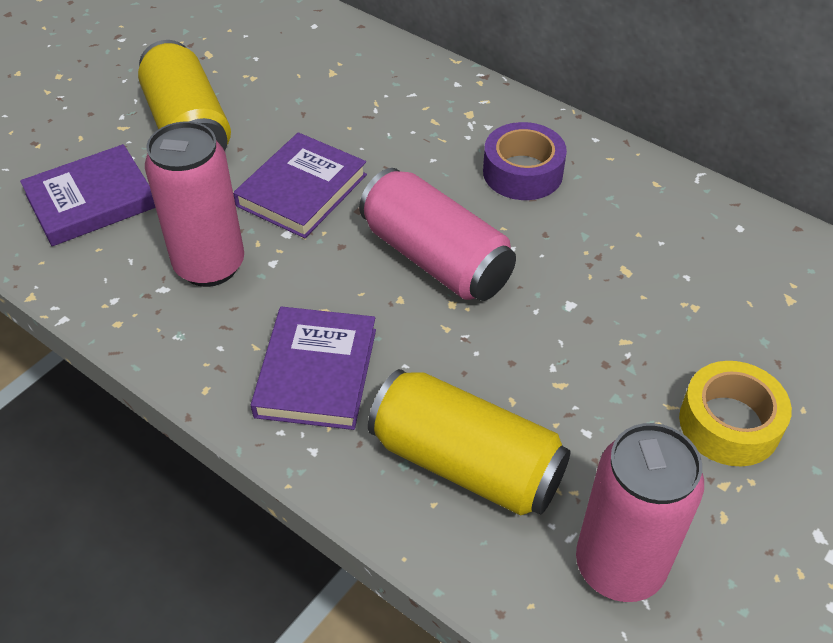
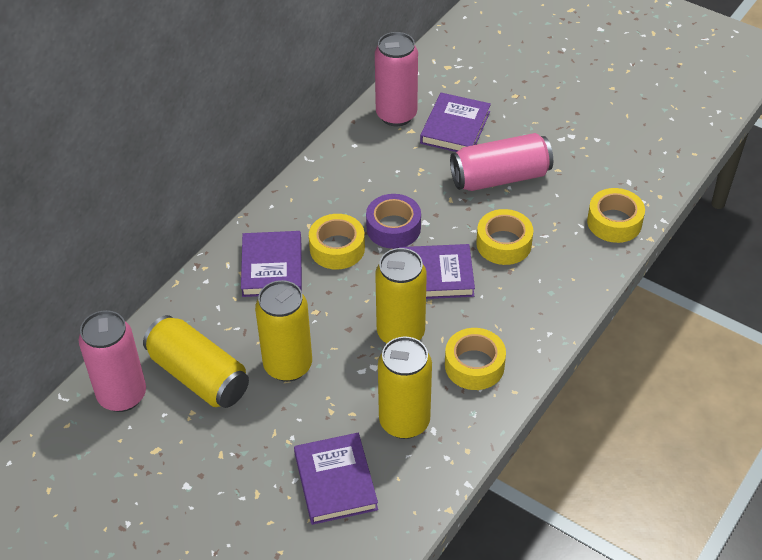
purple book: [20,144,156,246] [233,132,367,238] [251,306,376,430] = 3 -> [241,231,302,297] [294,433,378,525] [396,244,475,299] [420,93,491,152] = 4
yellow can: [138,40,231,151] [368,369,571,516] = 2 -> [143,315,249,408] [255,280,312,382] [375,248,427,343] [378,336,432,439] = 4
yellow tape: [679,361,792,466] = 1 -> [309,214,365,270] [445,328,506,390] [476,209,533,265] [587,188,645,243] = 4

